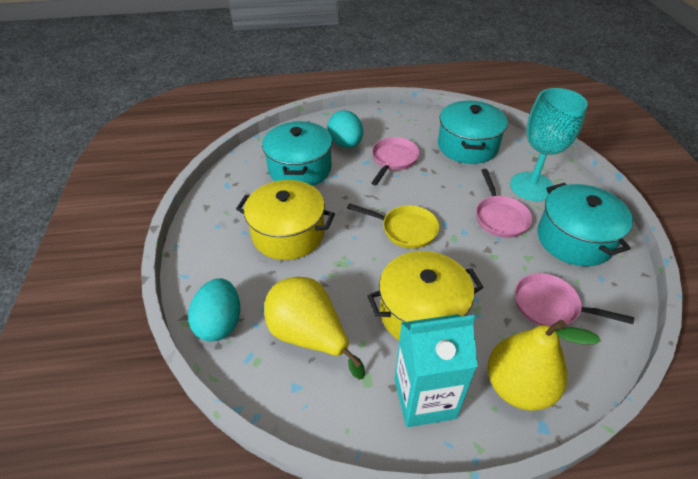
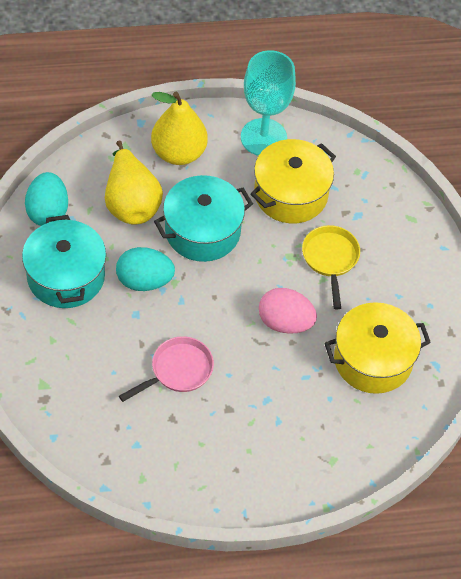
pink egg: none = 0 -> [259,288,317,334] = 1
pink pan: [371,137,420,185] [476,169,532,238] [515,273,634,327] = 3 -> [119,336,214,402] = 1
turquoise carton: [395,314,478,427] = 1 -> none = 0
turquoise pot: [262,121,332,186] [438,101,507,164] [537,183,633,266] = 3 -> [22,215,106,308] [154,175,253,262] = 2

